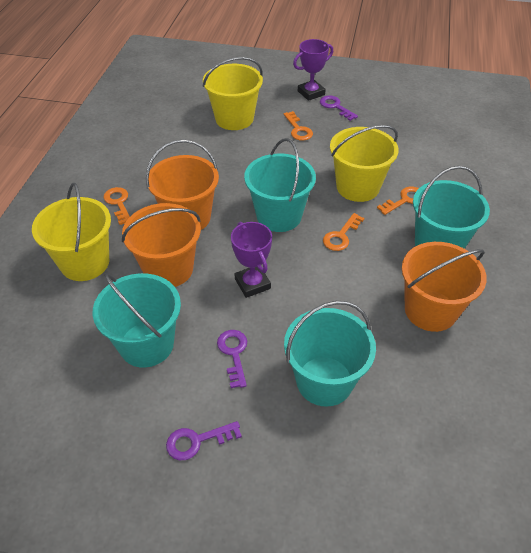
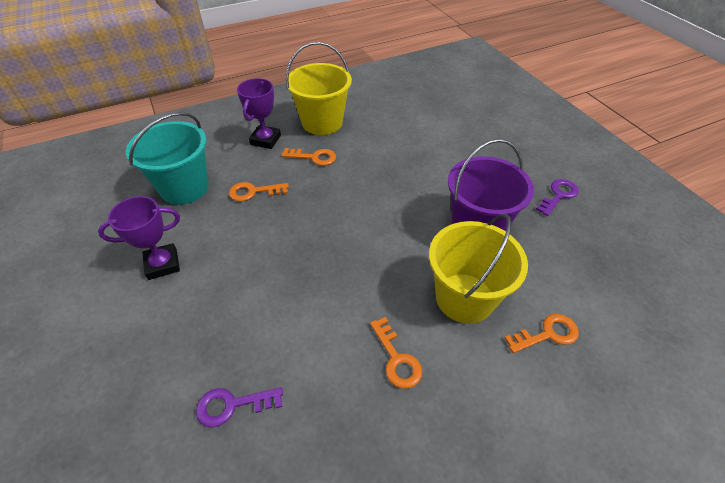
orange bucket: [122,203,201,287] [146,139,219,230] [402,242,487,332] = 3 -> none = 0
purple bucket: none = 0 -> [448,139,534,231] = 1
purple key: [166,421,242,460] [217,330,247,388] [320,95,358,121] = 3 -> [196,387,283,427] [536,179,578,216] = 2
turquoise bucket: [93,273,181,368] [244,138,316,232] [284,301,376,407] [413,166,490,249] = 4 -> [126,112,209,205] = 1
yellow bucket: [32,183,111,281] [203,57,263,130] [330,125,399,202] = 3 -> [286,42,352,135] [429,214,528,324] = 2

